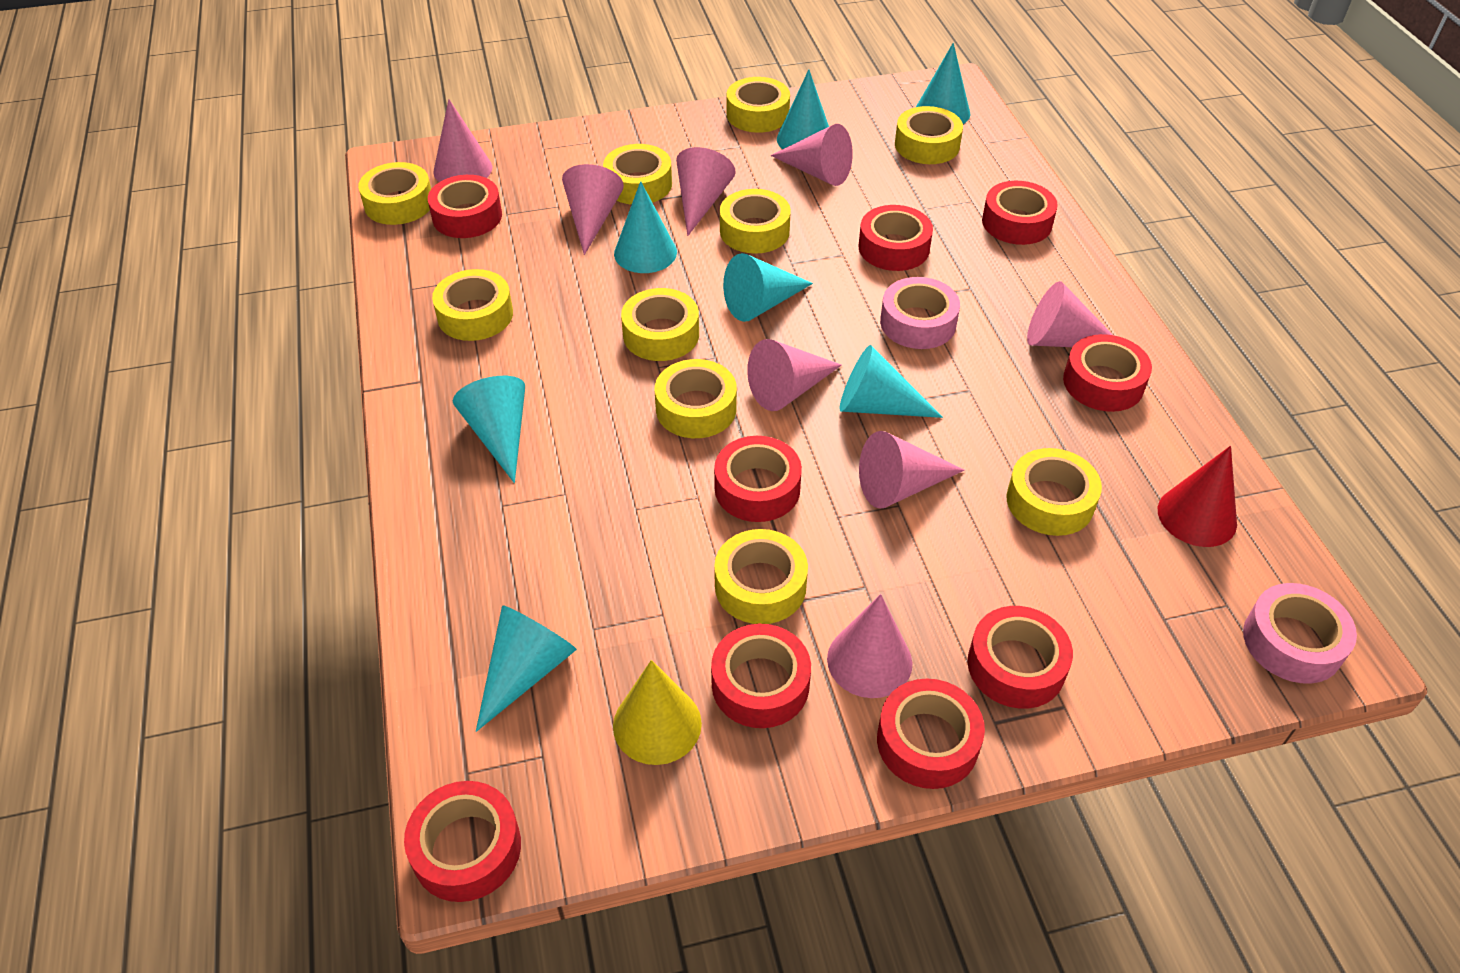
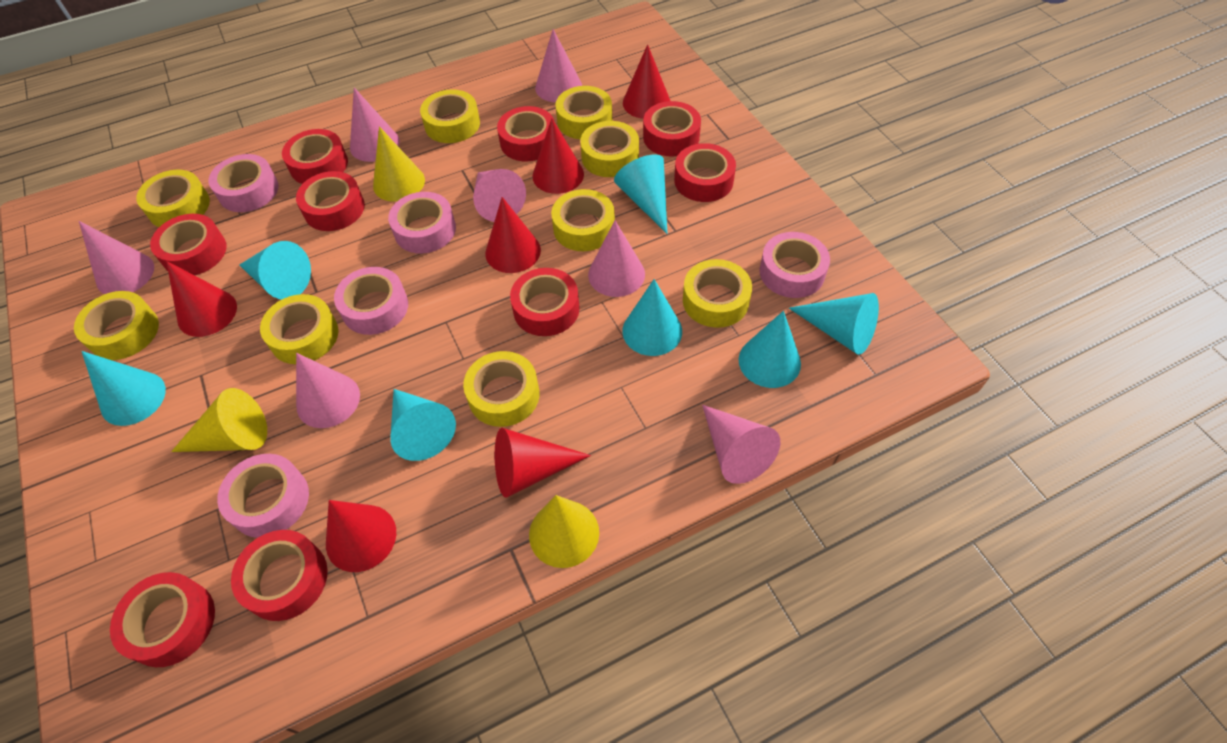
pink cone: [433,99,492,182] [562,164,624,255] [676,147,736,236] [747,339,842,411] [771,124,853,186] [827,594,912,698] [859,431,965,509] [1027,281,1113,347] = 8 -> [79,221,154,294] [296,353,360,428] [350,88,400,162] [473,169,526,222] [535,29,582,102] [588,220,645,297] [702,405,781,484] = 7
pink tape: [880,277,960,349] [1243,583,1357,684] = 2 -> [208,154,279,212] [217,454,309,538] [334,267,408,335] [388,192,456,253] [759,232,830,298] = 5
red cone: [1158,446,1237,547] = 1 -> [166,261,237,337] [326,500,396,572] [485,197,541,273] [495,428,591,498] [532,118,584,194] [623,44,670,119] = 6
yellow cone: [613,660,702,765] = 1 -> [171,388,267,452] [373,126,425,202] [529,495,599,568] = 3
yellow tape: [358,162,431,225] [432,269,513,341] [603,144,672,205] [621,288,699,361] [655,359,737,438] [714,529,808,624] [720,189,791,254] [727,77,790,133] [895,106,963,164] [1006,448,1102,536] = 10 -> [74,291,159,360] [136,170,210,227] [260,294,339,364] [420,89,480,143] [463,351,540,427] [551,189,615,251] [555,86,612,139] [580,121,639,177] [683,259,752,328] = 9

